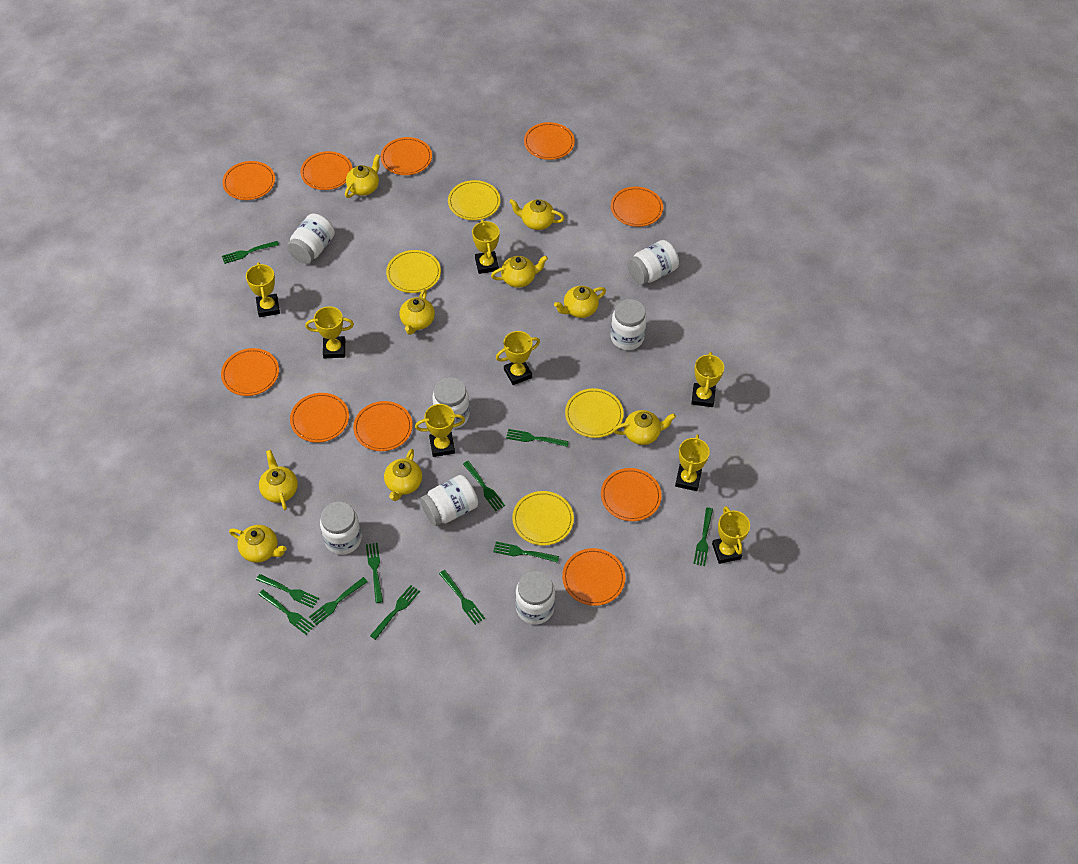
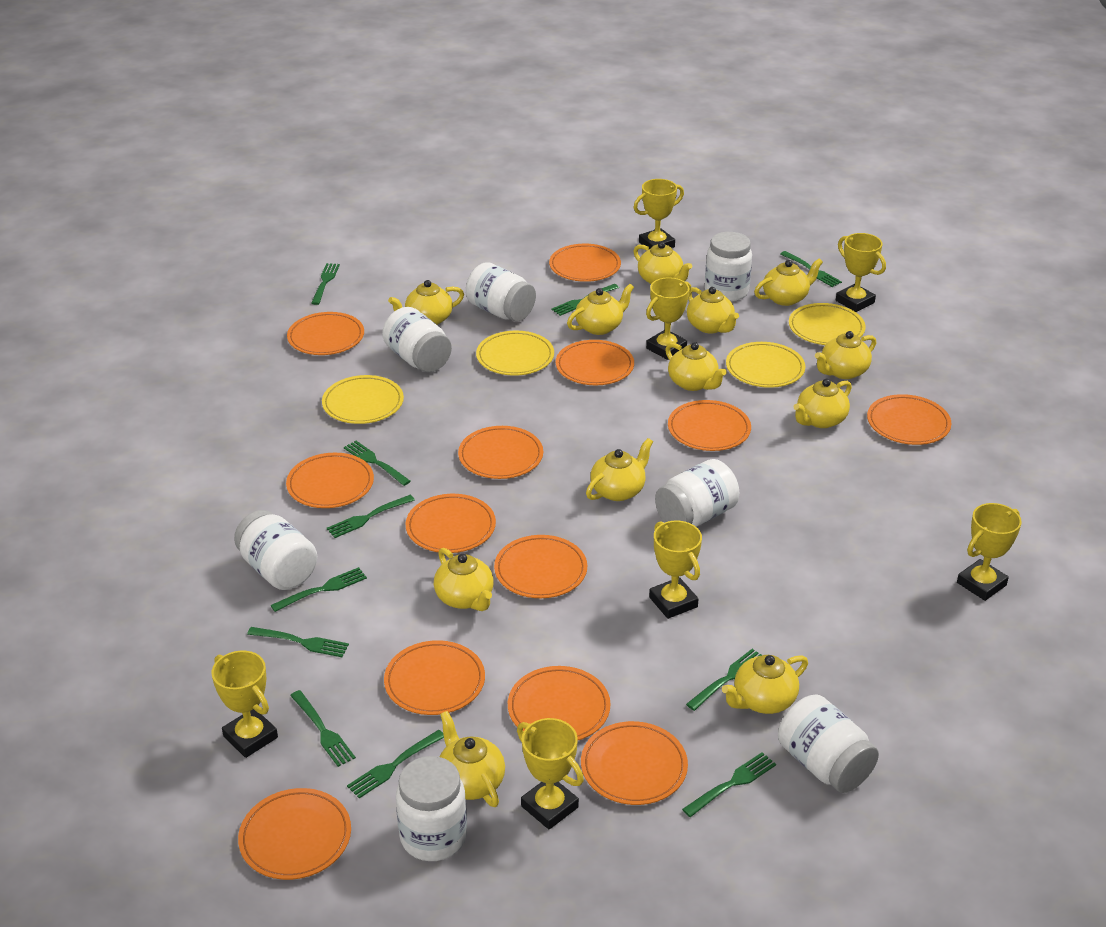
orange plate: [221,348,279,396] [222,161,275,200] [290,393,349,443] [300,151,353,190] [353,401,413,451] [381,137,432,175] [524,122,575,160] [562,548,625,606] [601,468,662,521] [611,186,663,227] = 10 -> [238,788,351,880] [286,453,374,508] [287,312,364,355] [384,640,485,715] [405,494,496,553] [458,426,543,479] [494,535,587,598] [508,666,611,740] [549,244,621,282] [556,340,634,385] [581,721,688,805] [668,400,751,451] [867,394,951,445] = 13
yellow teapot: [229,525,287,563] [259,450,298,510] [345,154,380,198] [384,449,422,501] [399,289,435,335] [491,255,548,288] [509,199,565,230] [554,286,606,318] [613,410,676,445] = 9 -> [388,280,464,325] [434,548,494,611] [440,711,505,807] [567,284,634,335] [586,438,653,501] [633,241,692,284] [665,342,727,391] [687,287,739,333] [722,655,808,714] [754,258,823,306] [794,379,852,428] [815,331,876,379] = 12
yellow trophy: [246,262,280,317] [305,306,354,359] [415,404,465,457] [472,220,500,274] [496,331,540,385] [675,434,710,491] [691,352,724,407] [712,506,750,564] = 8 -> [212,651,278,758] [517,718,584,830] [634,179,684,250] [646,277,692,360] [649,520,702,619] [836,233,886,312] [957,503,1022,601] = 7

